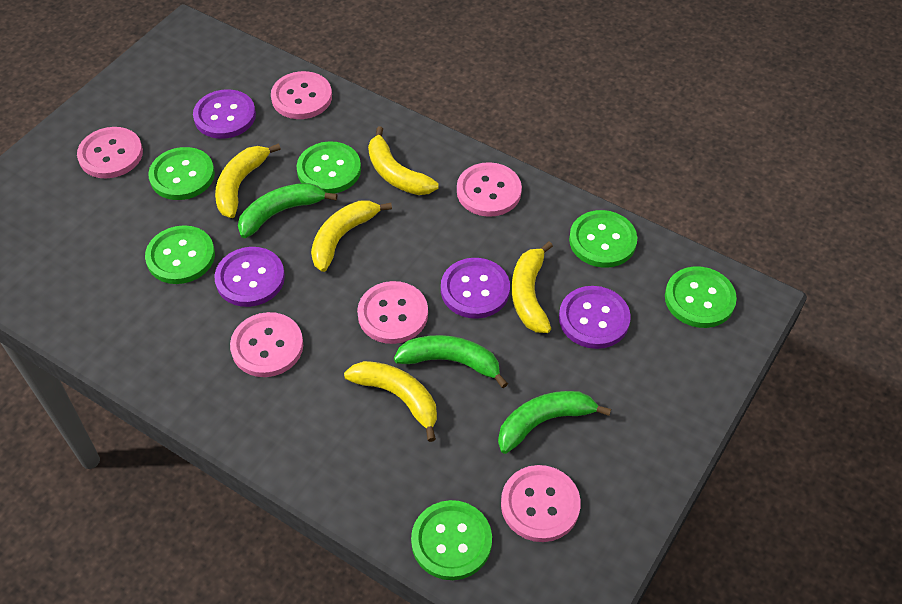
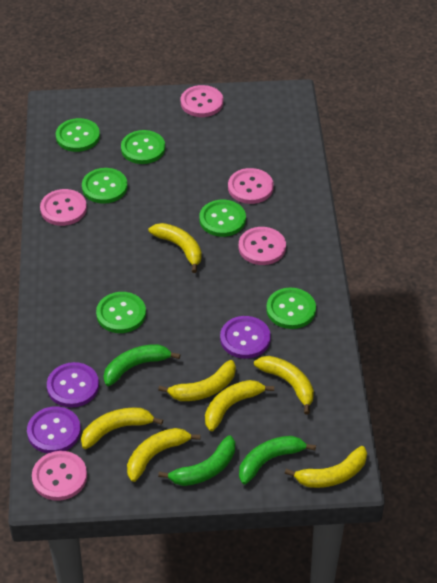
pink button: [77,127,143,178] [230,312,303,377] [271,71,332,119] [357,281,428,344] [457,162,522,217] [501,465,581,542] = 6 -> [32,451,87,501] [40,189,87,226] [181,85,223,117] [228,168,274,204] [239,227,286,265] = 5
purple button: [193,89,256,139] [214,247,285,307] [441,258,510,319] [559,286,631,349] = 4 -> [27,406,81,453] [47,362,99,408] [220,316,271,359] = 3
yellow banana: [215,143,281,218] [311,201,392,272] [344,361,437,442] [368,127,439,195] [512,241,553,333] = 5 -> [81,408,163,449] [127,428,201,482] [149,223,202,273] [158,360,236,401] [205,380,274,431] [254,356,314,414] [285,446,367,488] = 7

